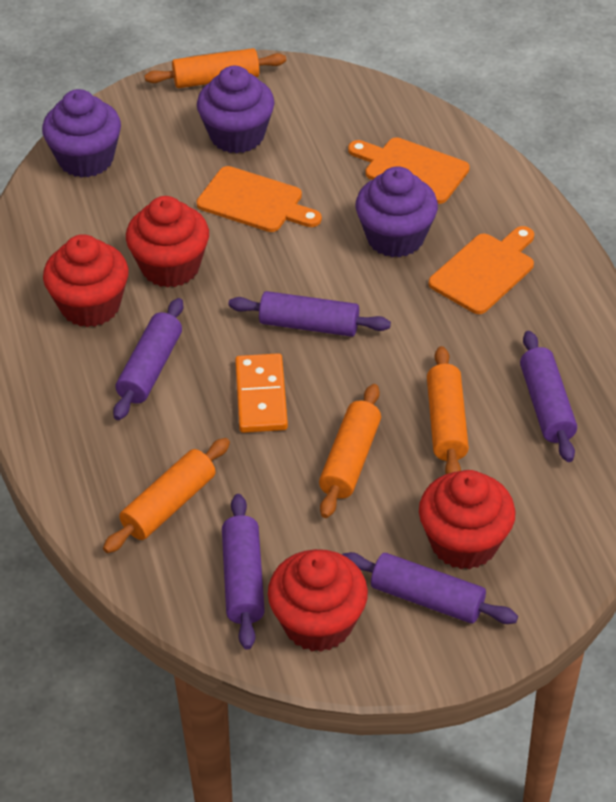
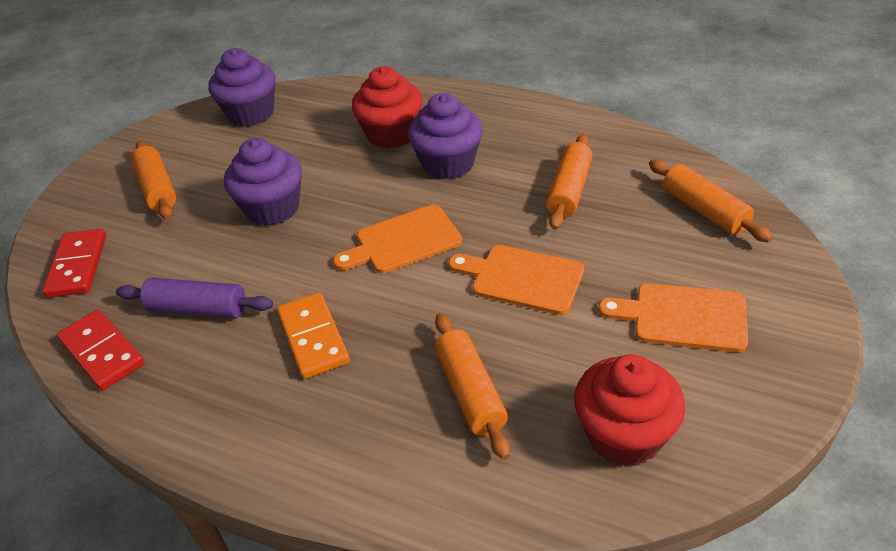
purple rolling pin: [113,298,183,420] [222,494,265,650] [228,291,391,337] [342,552,518,624] [520,331,577,462] = 5 -> [116,278,273,318] = 1
red cupcake: [43,234,129,327] [126,196,209,288] [268,549,368,652] [419,470,516,569] = 4 -> [352,66,422,149] [574,354,685,467] = 2
red domino: none = 0 -> [42,229,106,298] [57,310,145,391] = 2

